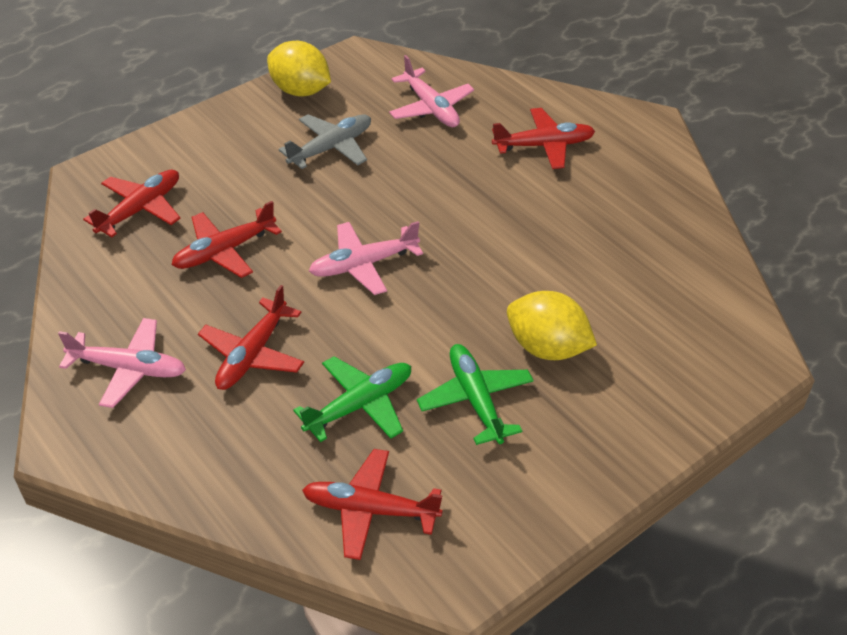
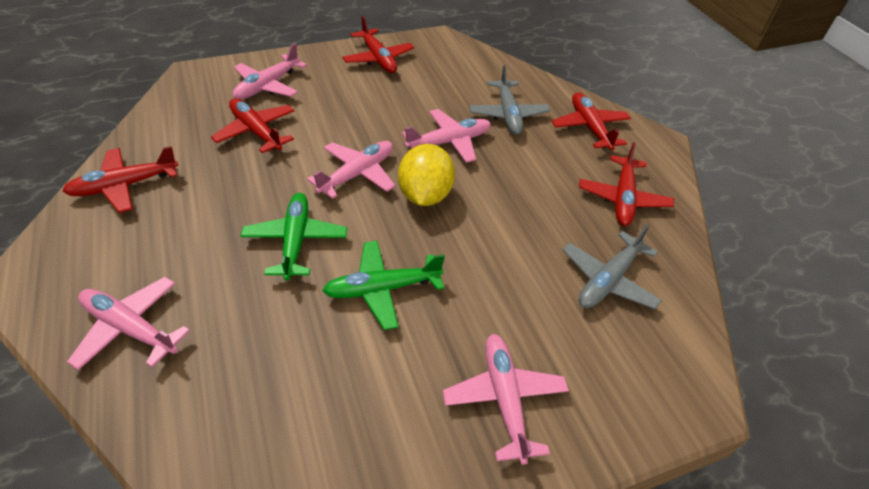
grey plane: [278,114,371,169] = 1 -> [469,65,551,135] [563,224,662,309] = 2
pink plane: [58,318,186,408] [309,221,423,295] [389,55,474,127] = 3 -> [67,277,190,370] [233,43,307,100] [307,141,395,199] [402,109,491,163] [443,334,569,465] = 5
yellow lemon: [267,41,331,97] [507,291,597,360] = 2 -> [398,144,455,206] = 1

